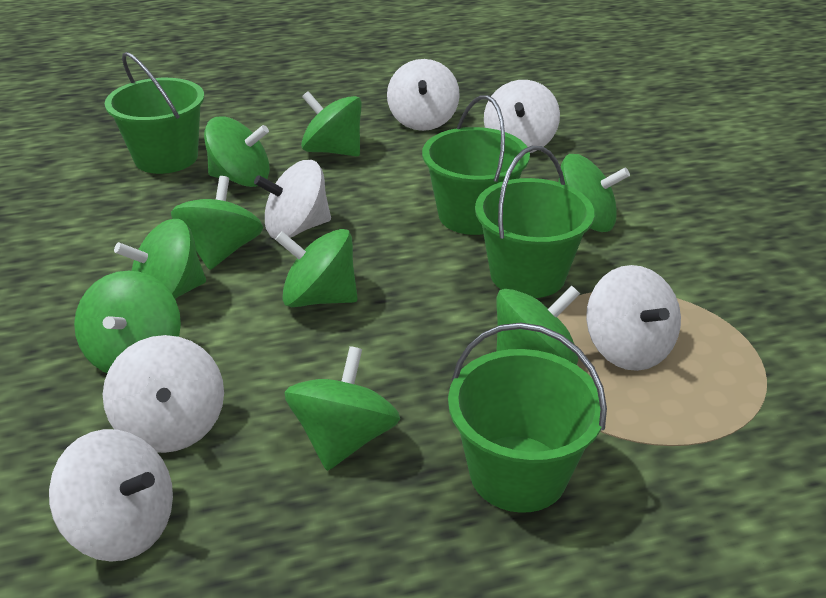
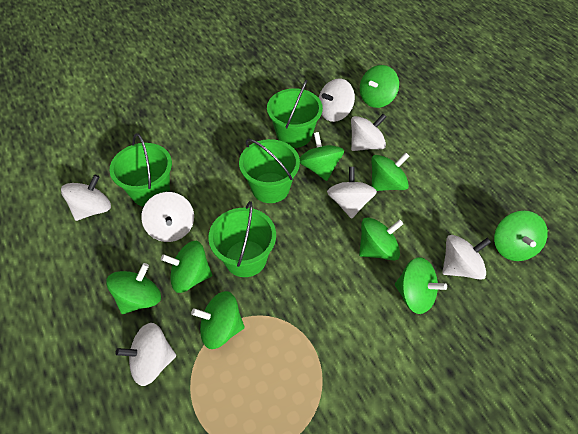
white spinning top: [49,429,173,562] [103,335,224,453] [254,160,331,239] [387,59,460,131] [484,80,560,153] [586,265,681,371] = 6 -> [61,174,111,221] [116,323,176,386] [141,192,194,242] [319,79,355,122] [327,167,377,219] [351,114,386,151] [442,235,491,280] = 7

